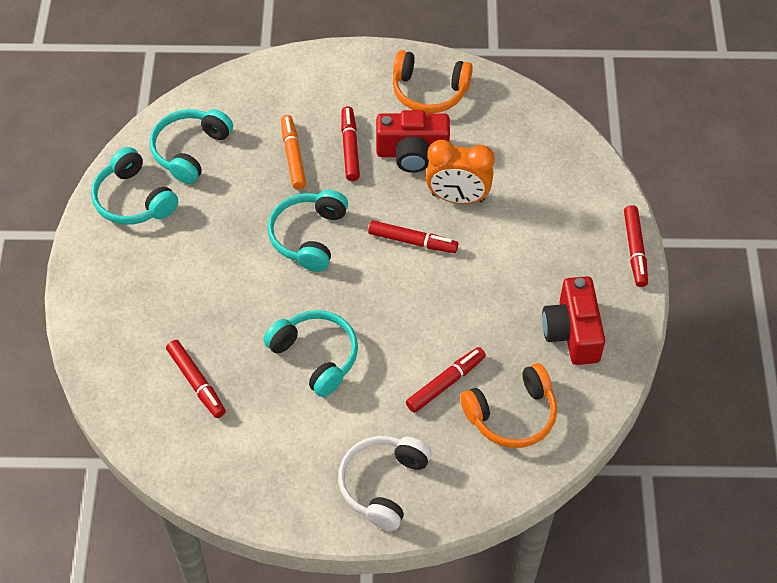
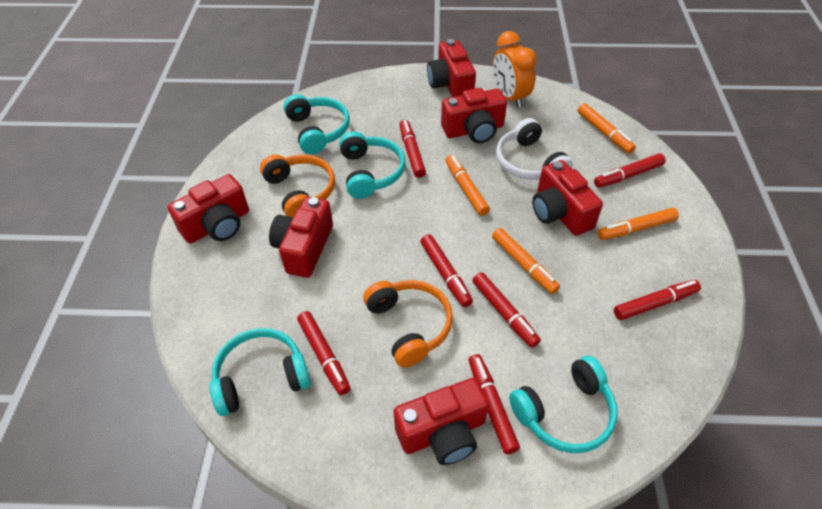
orange marker: [281,115,306,190] = 1 -> [445,155,490,216] [492,228,560,294] [578,103,636,154] [597,207,679,240] = 4
red camera: [376,110,450,173] [542,276,605,365] = 2 -> [168,174,249,243] [269,197,333,278] [394,378,489,465] [427,39,476,97] [441,88,507,143] [532,160,603,236] = 6
red marker: [166,340,226,418] [341,106,360,181] [368,220,458,253] [406,347,486,413] [624,205,648,287] = 5 -> [297,311,351,395] [399,120,426,178] [421,234,473,307] [468,354,520,454] [472,272,541,348] [594,153,666,188] [614,280,701,320] = 7

